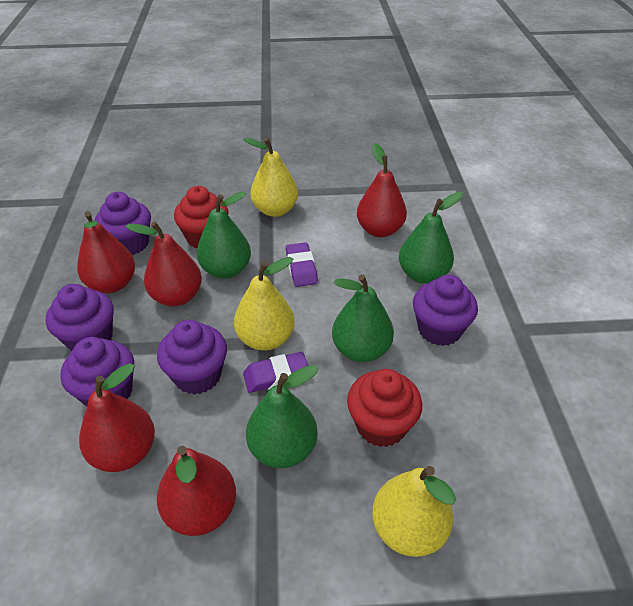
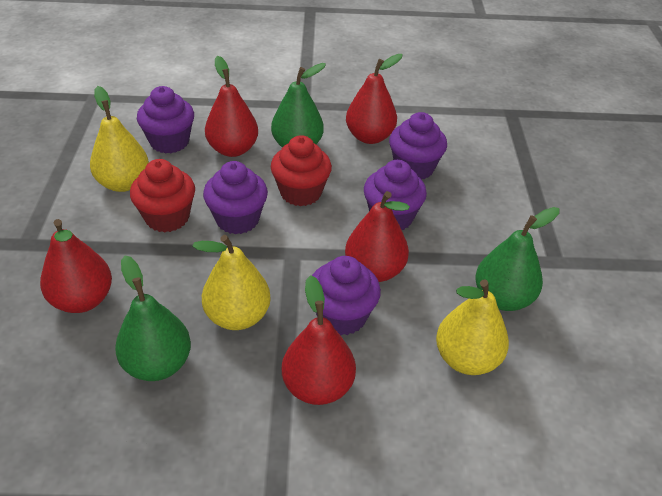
green pear: [197,191,251,279] [246,365,318,468] [332,275,394,362] [399,192,463,284] = 4 -> [115,256,191,381] [271,63,326,148] [475,207,559,311] = 3
purple eraser: [243,352,308,393] [286,242,318,287] = 2 -> none = 0

